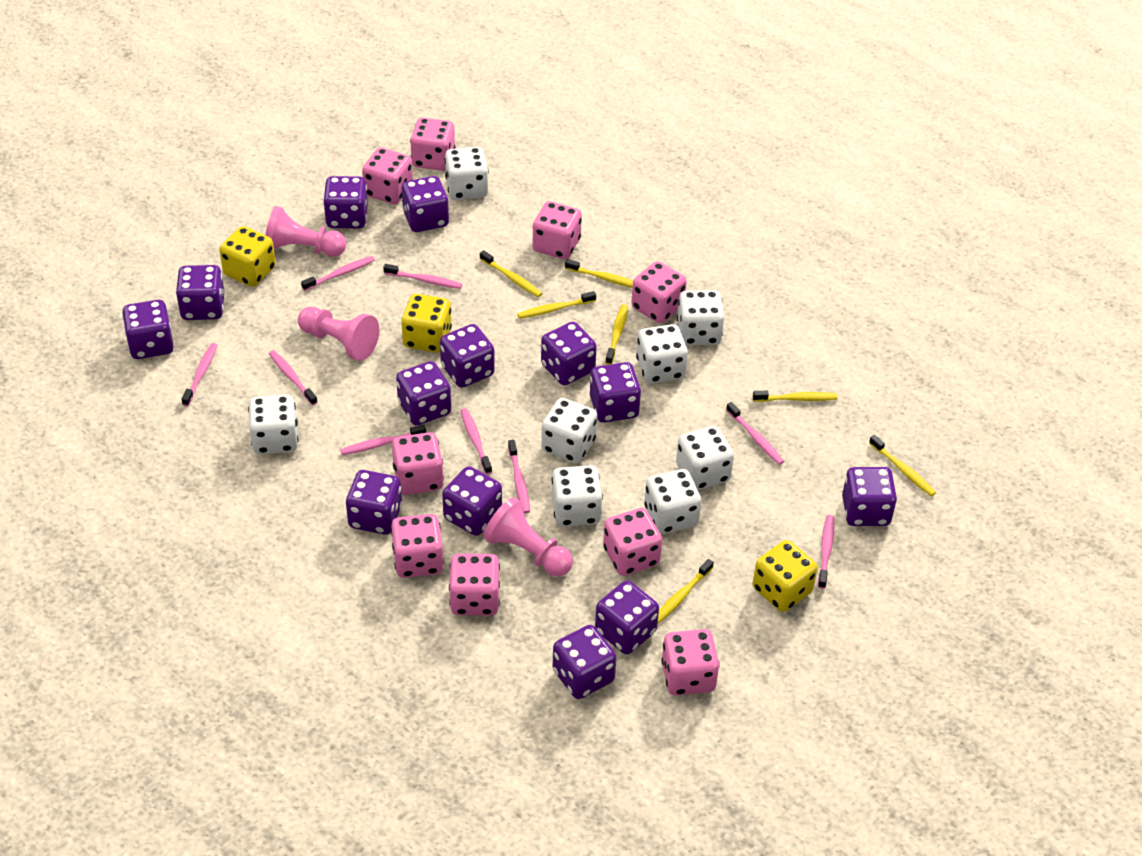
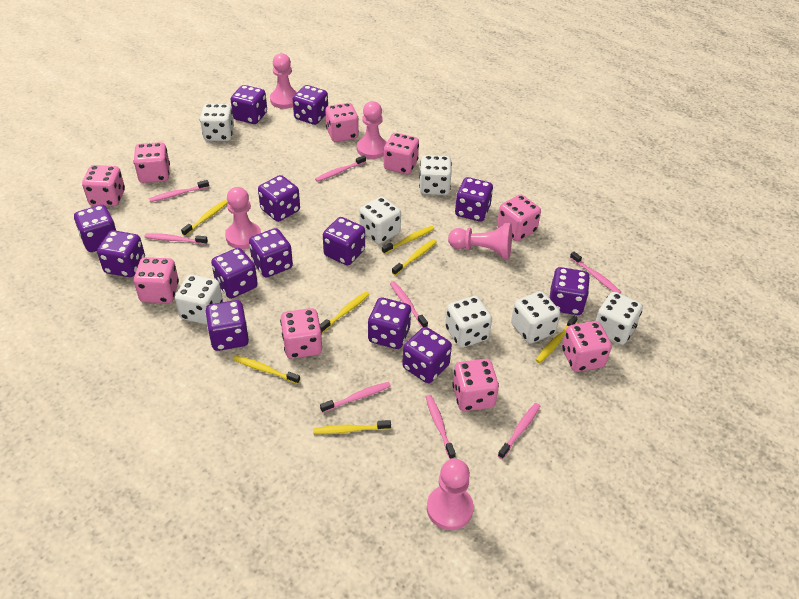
pink pawn: [265,206,346,257] [298,307,379,361] [483,497,573,576] = 3 -> [225,187,261,249] [270,53,297,109] [357,101,387,159] [427,459,474,530] [448,223,512,259] = 5
pink toothbrush: [182,343,217,406] [269,350,317,405] [301,256,375,291] [340,424,426,455] [383,264,462,289] [460,408,492,474] [508,440,530,514] [726,402,784,465] [818,515,834,589] = 9 -> [144,233,208,245] [149,180,209,202] [315,155,366,182] [320,382,391,413] [390,282,428,328] [426,395,456,459] [498,403,540,459] [570,251,621,293] = 8
white dice: [248,394,298,454] [445,147,489,200] [541,398,597,463] [552,465,603,527] [636,324,688,384] [644,469,701,534] [676,426,734,490] [677,290,724,345] = 8 -> [175,275,223,325] [200,104,234,141] [359,197,401,244] [419,155,452,195] [445,296,492,348] [511,291,560,344] [596,292,643,345] = 7
yellow dice: [219,226,276,287] [401,294,452,353] [753,540,818,612] = 3 -> none = 0

